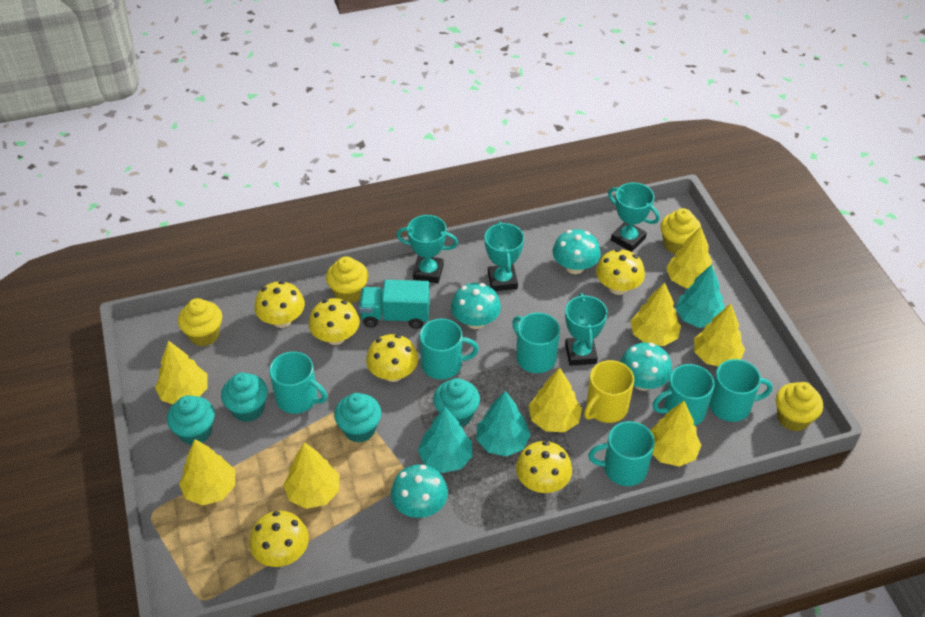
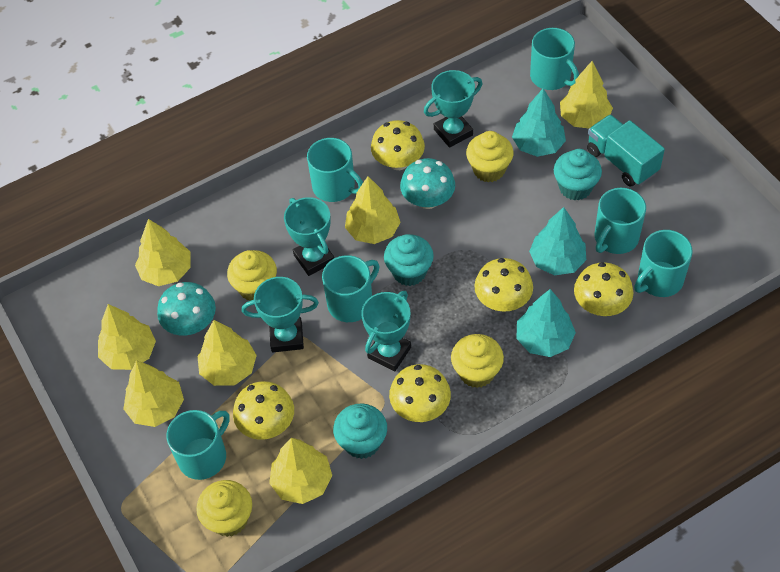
turquoise cupcake: [167,395,215,445] [221,373,268,422] [334,393,381,443] [433,378,480,427] = 4 -> [333,403,387,459] [384,234,434,286] [554,149,602,201] = 3
turquoise mushroom: [391,464,448,518] [451,283,501,329] [553,229,601,274] [620,343,672,391] = 4 -> [157,282,216,336] [400,158,455,209] = 2
yellow mug: [584,360,634,423] = 1 -> none = 0
yellow mushroom: [249,511,309,567] [254,281,305,328] [309,298,360,345] [366,334,418,382] [516,441,572,493] [596,249,645,295] = 6 -> [233,381,294,440] [371,120,425,170] [389,364,451,422] [474,258,533,312] [574,262,634,316] = 5
yellow tree: [155,340,208,404] [179,439,235,506] [284,442,340,509] [528,368,582,432] [630,282,681,346] [650,401,702,467] [666,226,714,288] [694,304,745,367] = 8 -> [98,304,156,370] [123,360,184,427] [135,219,191,286] [198,320,257,386] [269,438,332,504] [345,176,401,244] [560,61,613,128] = 7

